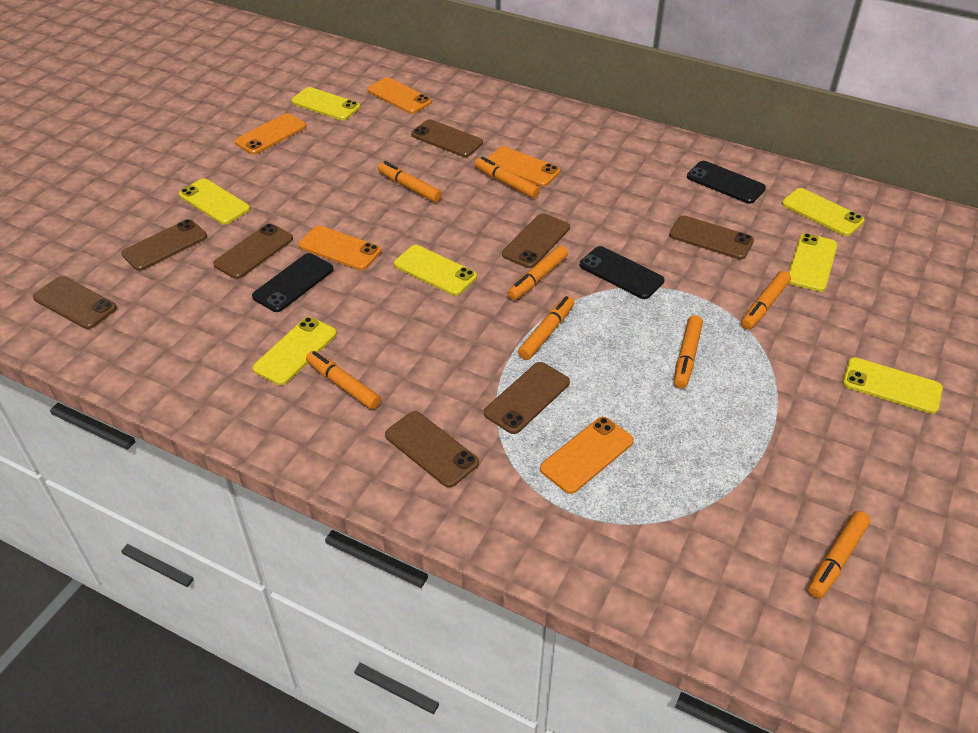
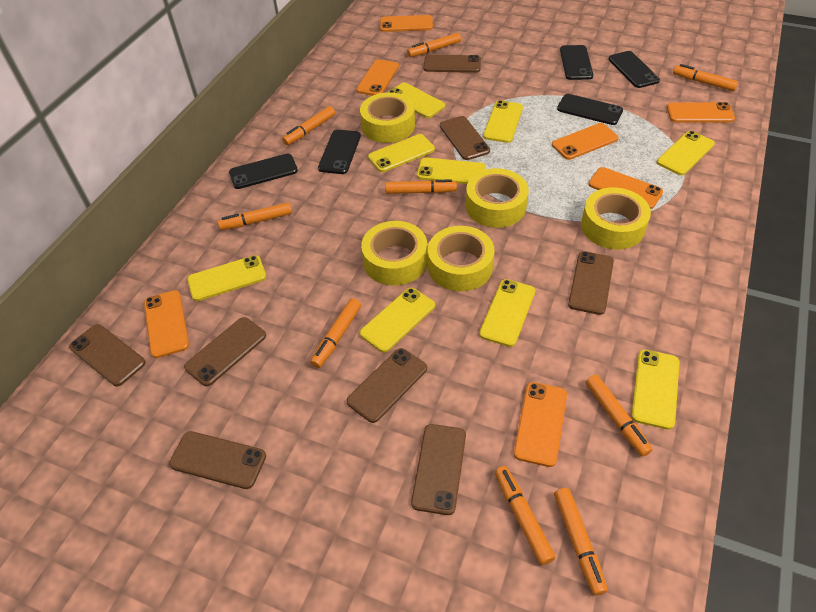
black phone: [252,253,334,312] [580,246,665,299] [687,161,766,204] = 3 -> [229,154,298,189] [318,130,361,174] [557,94,623,125] [560,45,593,80] [608,51,660,88] = 5
orange marker: [306,351,381,409] [378,161,442,202] [475,157,540,198] [507,245,568,300] [518,296,574,360] [674,315,703,389] [741,271,791,330] [808,511,871,599] = 8 -> [218,202,292,230] [282,106,335,145] [310,298,361,368] [385,179,457,194] [407,33,461,57] [495,466,556,565] [554,488,608,596] [586,375,653,457] [673,64,739,91] = 9
orange phone: [235,113,306,155] [298,225,381,270] [367,77,432,114] [486,146,560,187] [540,417,634,494] = 5 -> [144,290,189,358] [356,59,399,96] [380,15,433,32] [514,382,567,467] [552,123,619,160] [589,167,663,209] [667,102,735,122] = 7
yellow phone: [179,178,250,225] [252,317,337,385] [291,87,360,120] [394,245,477,296] [782,188,864,236] [789,233,837,292] [842,357,943,414] = 7 -> [187,255,266,301] [360,288,435,353] [368,134,435,172] [388,82,445,118] [417,157,485,184] [479,279,535,347] [483,100,523,143] [631,350,680,430] [657,131,715,175] = 9
yellow tape: none = 0 -> [360,92,415,143] [361,221,427,286] [428,226,495,291] [466,168,529,228] [581,187,651,249] = 5

